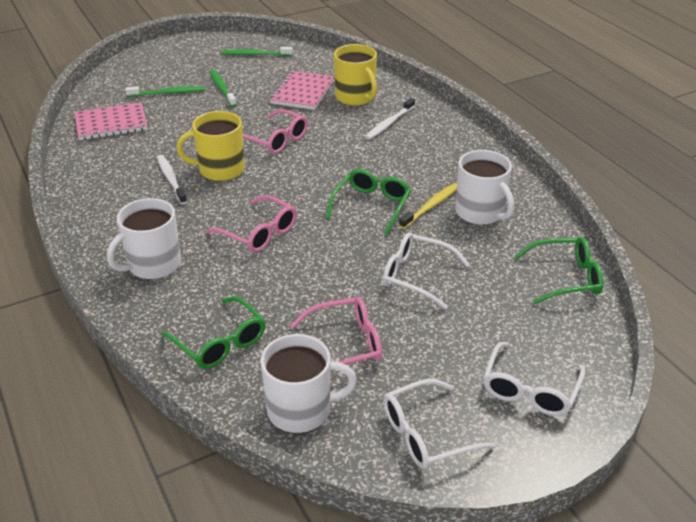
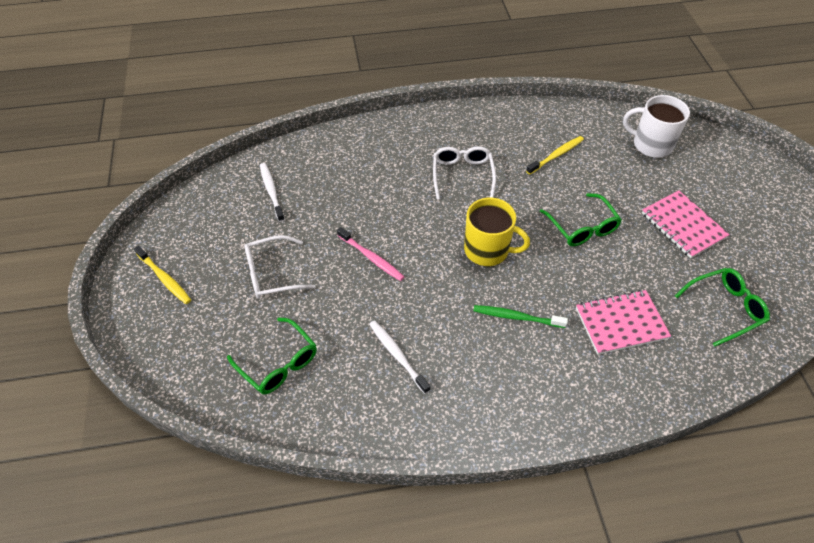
green toothbrush: [125,86,204,97] [210,70,237,107] [221,47,293,56] = 3 -> [473,305,568,328] = 1
pink glasses: [206,195,297,252] [243,109,308,154] [290,297,382,370] = 3 -> none = 0
pink toothbrush: none = 0 -> [337,227,404,281] = 1
white glasses: [383,232,470,309] [383,379,496,469] [483,342,586,416] = 3 -> [245,235,316,298] [433,146,496,199] = 2
white mug: [107,198,181,279] [260,334,357,433] [455,150,514,225] = 3 -> [623,95,690,158] = 1
yellow mug: [177,111,245,181] [334,44,377,106] = 2 -> [464,198,530,266] = 1
yellow toothbrush: [399,183,457,229] = 1 -> [134,246,191,304] [526,136,584,174] = 2

